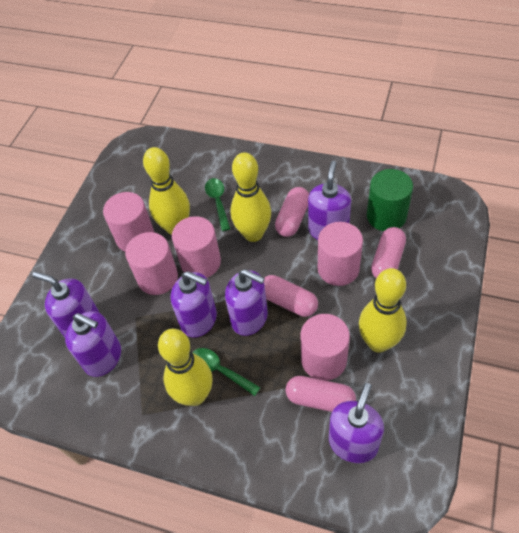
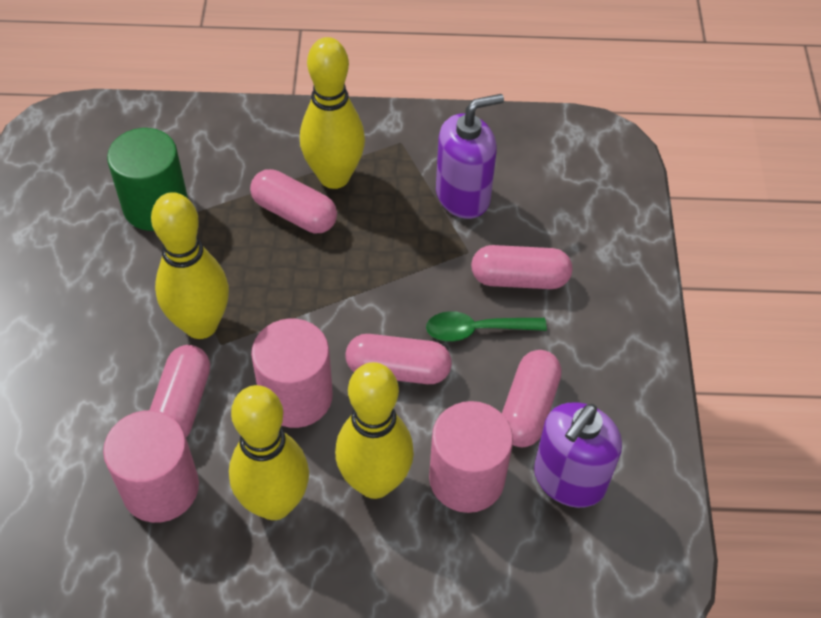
green spoon: [192,348,261,396] [205,178,230,231] = 2 -> [426,311,547,342] = 1
pink capsule: [264,275,318,317] [275,187,309,237] [286,376,356,412] [371,227,406,279] = 4 -> [150,345,210,437] [250,169,337,233] [346,334,452,384] [471,245,572,289] [502,350,562,447] = 5
pink cylinder: [103,192,154,251] [125,232,178,295] [172,216,221,278] [300,314,350,381] [318,222,363,286] = 5 -> [103,410,199,523] [251,319,333,428] [429,401,513,513] = 3
purple soap dispenser: [32,272,99,337] [65,311,121,377] [171,271,217,338] [225,269,268,336] [308,161,351,240] [329,383,384,463] = 6 -> [436,94,504,219] [534,402,622,508] = 2

